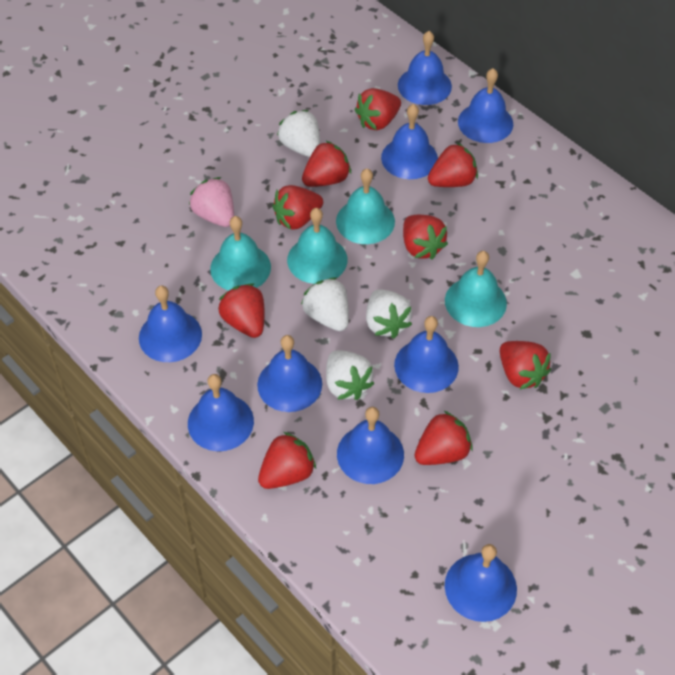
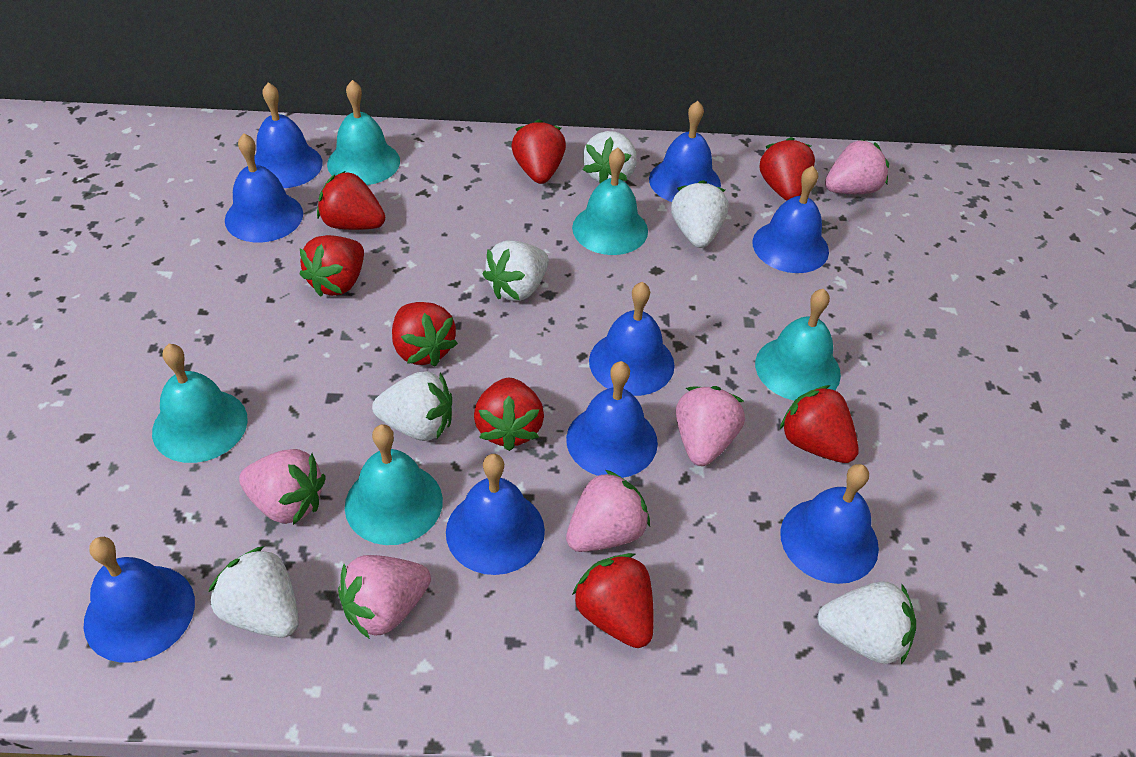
pink strawberry: [189,177,234,227] = 1 -> [239,449,326,525] [338,555,431,639] [566,470,650,552] [676,386,745,466] [825,139,889,194] = 5
red strawberry: [218,283,265,338] [258,432,316,489] [272,185,323,230] [302,140,351,187] [355,88,401,130] [403,215,448,260] [414,411,473,465] [428,143,478,187] [500,341,551,389] = 9 -> [299,235,364,297] [317,171,385,230] [392,302,458,367] [474,378,544,451] [511,119,566,184] [572,553,654,648] [759,137,815,201] [780,385,859,463] = 8
turquoise bell: [210,216,271,291] [287,208,347,284] [336,169,395,244] [445,251,507,327] = 4 -> [152,344,248,463] [327,80,400,185] [345,424,443,545] [572,148,648,255] [755,288,841,401] = 5
white strawberry: [277,110,320,157] [301,277,349,331] [326,350,375,400] [366,289,412,338] = 4 -> [209,546,299,638] [372,371,452,441] [483,241,549,301] [583,131,637,183] [671,180,728,248] [817,581,916,665] = 6

